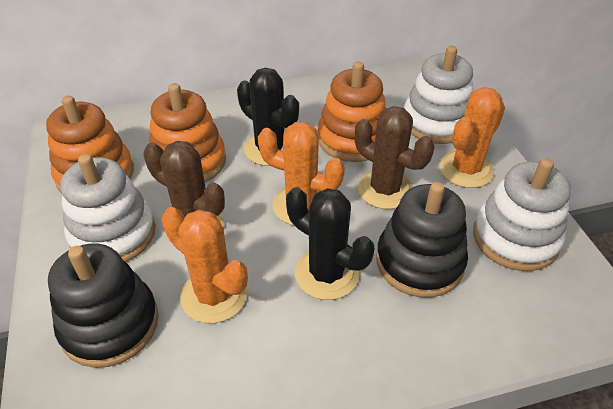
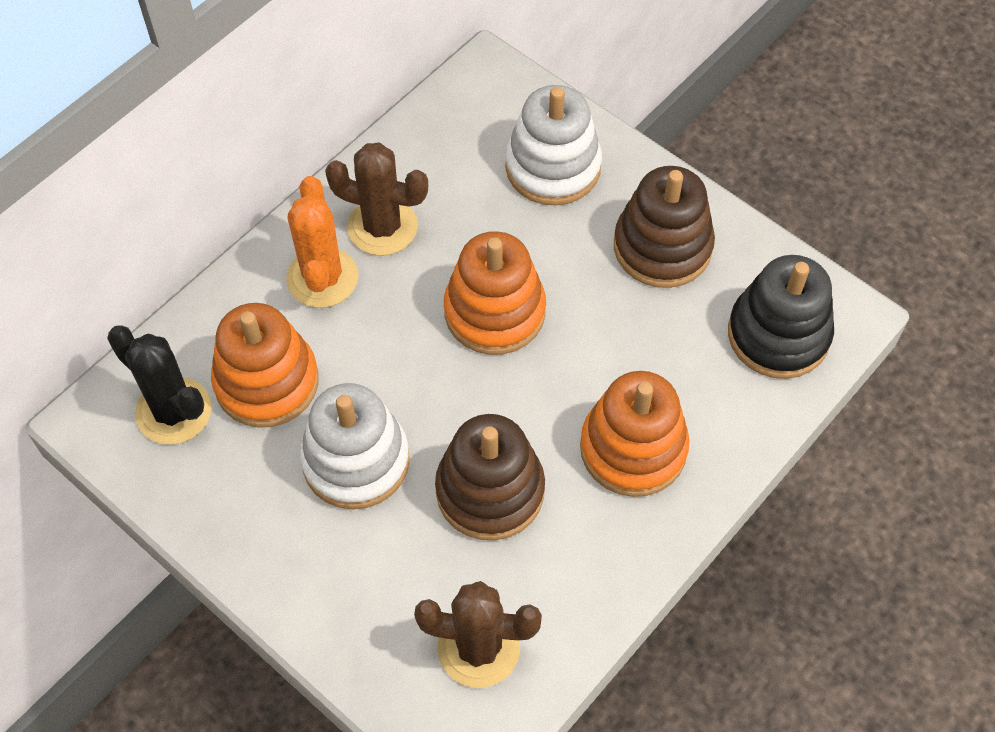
black cactus: [237,68,299,166] [286,187,374,300] = 2 -> [107,325,212,445] = 1
black stacking toy: [48,244,159,368] [376,182,468,298] = 2 -> [728,255,834,379] = 1
brown stacking toy: none = 0 -> [435,414,545,540] [614,166,715,288] = 2
orange cactus: [161,207,248,323] [258,122,345,226] [439,87,505,188] = 3 -> [286,176,358,308] = 1
white stacking toy: [60,154,156,262] [404,46,474,144] [473,158,571,271] = 3 -> [300,383,410,509] [505,85,602,206] = 2

